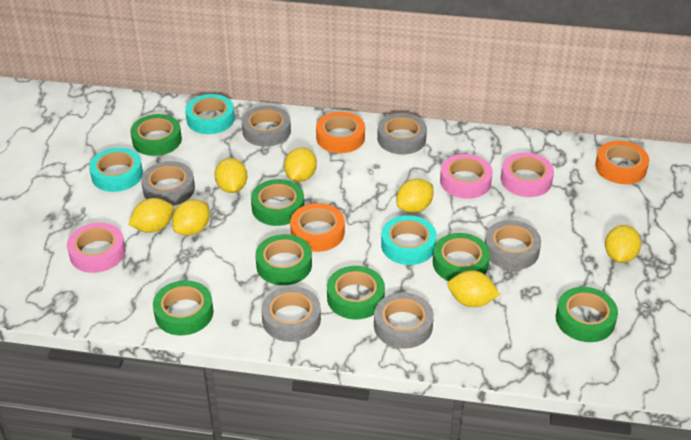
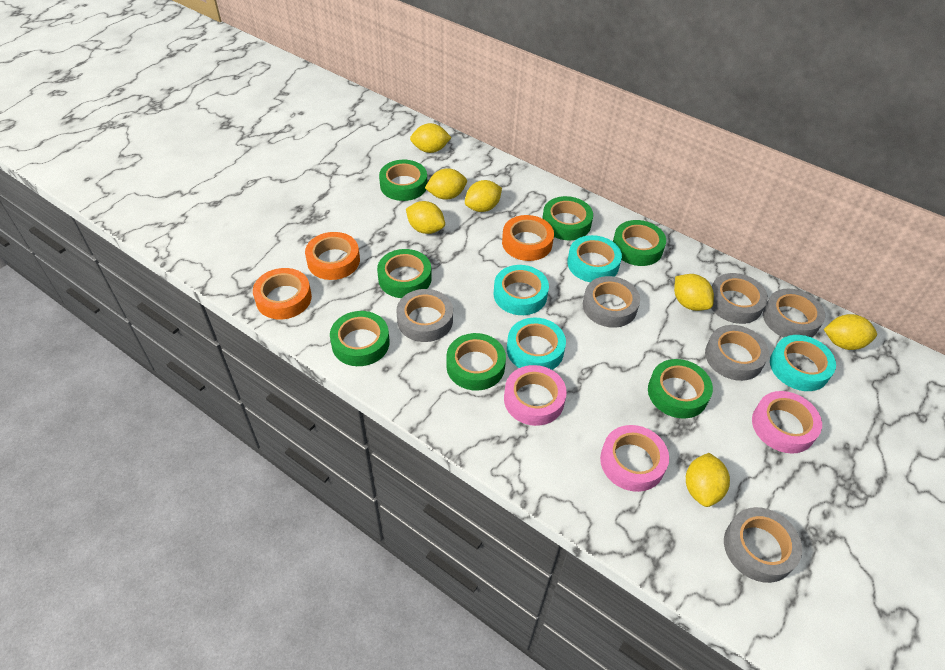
turquoise tape: [89,148,143,192] [185,94,235,134] [381,215,437,265] = 3 -> [494,265,549,315] [507,317,566,370] [567,235,622,282] [770,335,836,391] = 4

